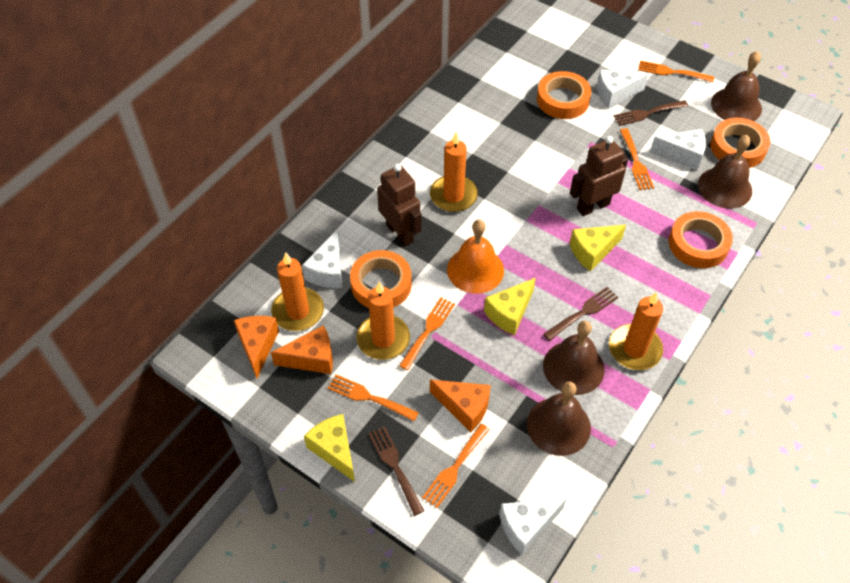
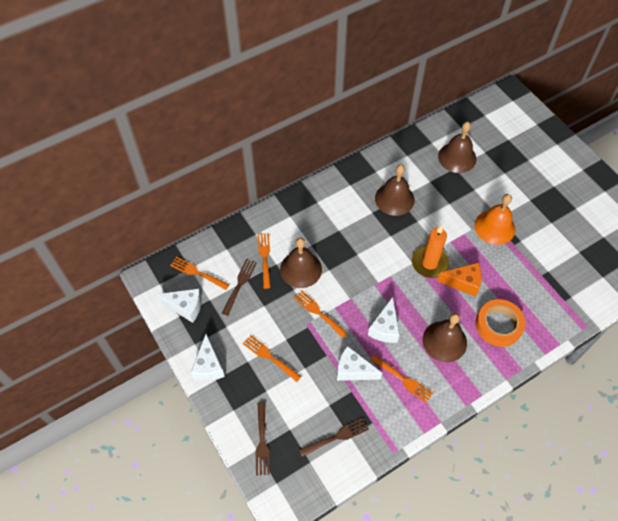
brown robot: [377,164,421,247] [570,136,628,216] = 2 -> none = 0
orange candle: [271,252,324,331] [356,281,410,360] [430,132,478,212] [609,292,663,370] = 4 -> [412,225,449,278] = 1
orange cheese: [234,316,279,378] [271,326,333,374] [430,380,491,432] = 3 -> [437,263,482,297] = 1
orange tape: [350,250,412,308] [537,71,591,119] [669,211,733,268] [710,118,770,168] = 4 -> [476,299,525,347] = 1
yellow cheese: [304,414,355,482] [484,278,536,335] [570,225,626,272] = 3 -> none = 0

